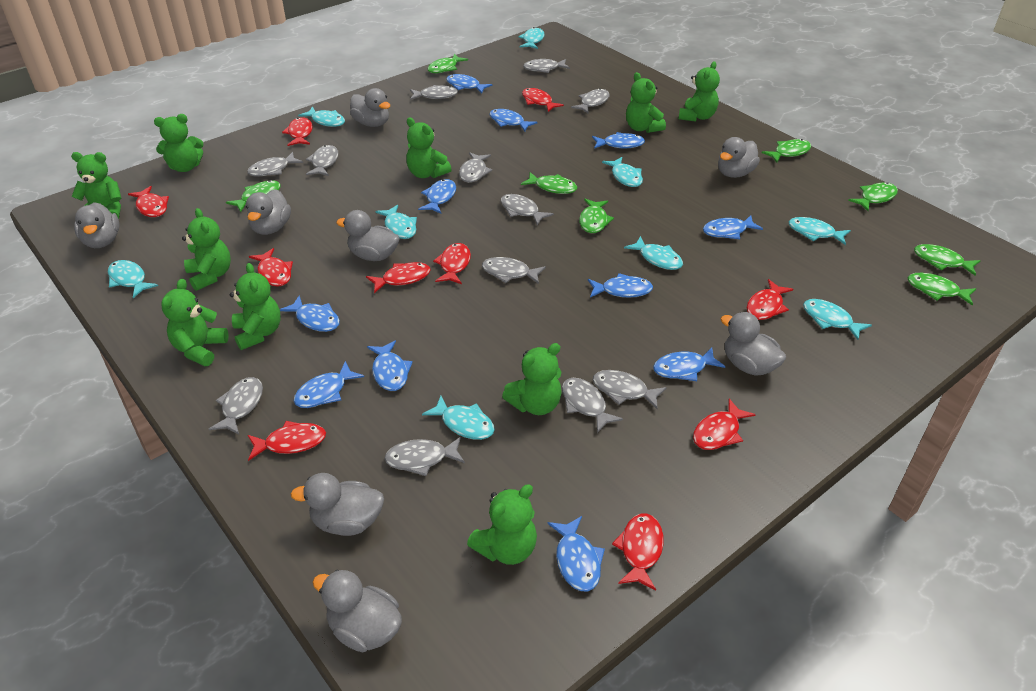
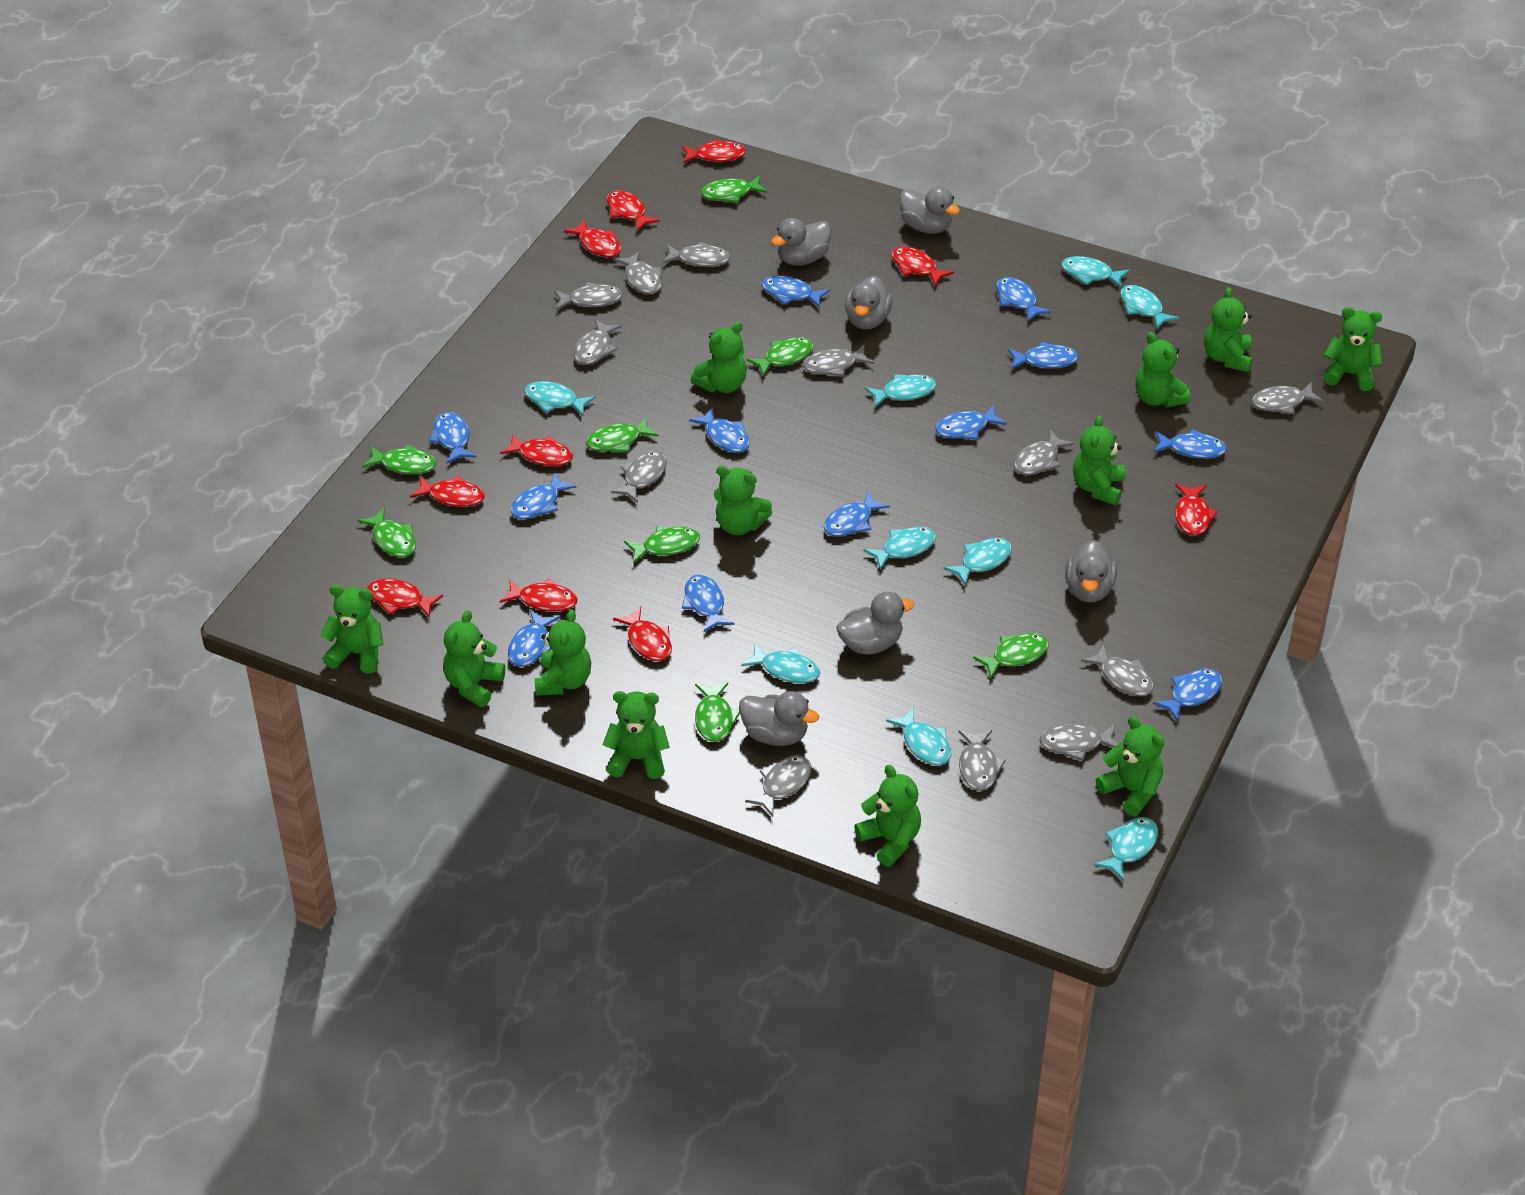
blue fish: [280,295,340,332] [294,361,364,408] [367,340,413,391] [418,179,456,214] [446,74,492,93] [489,109,537,131] [547,516,605,591] [588,273,653,298] [592,132,645,149] [653,347,725,381] [703,215,763,239] = 11 -> [429,412,477,463] [508,610,560,667] [511,473,576,519] [682,575,734,632] [689,407,750,453] [762,275,830,308] [824,491,890,537] [935,405,1007,440] [996,277,1052,322] [1008,342,1079,369] [1153,668,1222,722] [1154,429,1227,459] = 12
green teddy bear: [71,152,121,219] [154,114,204,172] [161,279,228,366] [182,208,231,291] [230,263,281,350] [406,117,451,178] [467,484,537,565] [502,343,562,415] [626,72,666,133] [679,61,720,122] = 10 -> [320,585,384,674] [443,610,505,707] [534,609,591,696] [602,691,670,779] [691,322,747,393] [714,465,772,535] [854,765,921,867] [1073,415,1125,505] [1096,716,1165,817] [1135,332,1191,408] [1204,287,1252,372] [1324,307,1383,391] = 12
grey duck: [74,202,120,248] [246,189,291,235] [291,473,384,536] [312,569,402,652] [336,210,400,261] [350,88,390,127] [718,137,760,178] [721,312,786,376] = 8 -> [739,691,819,746] [771,218,831,265] [836,592,914,654] [845,275,893,329] [900,187,960,234] [1065,540,1117,602] = 6

